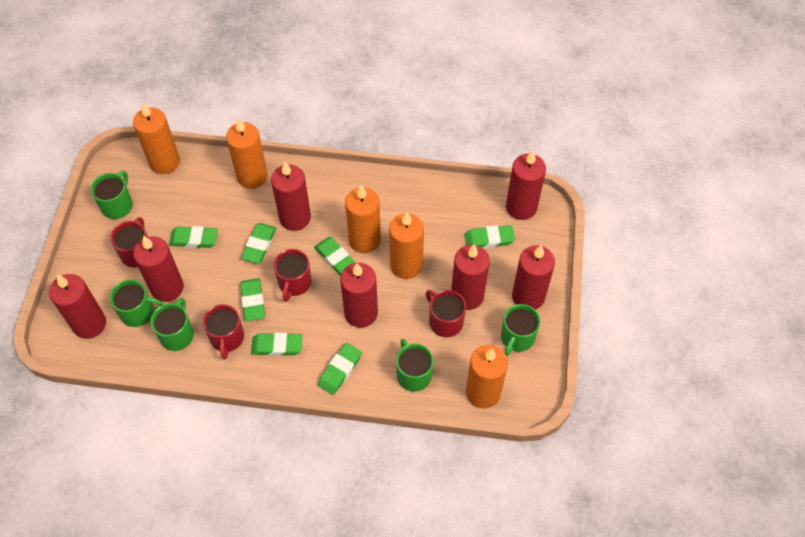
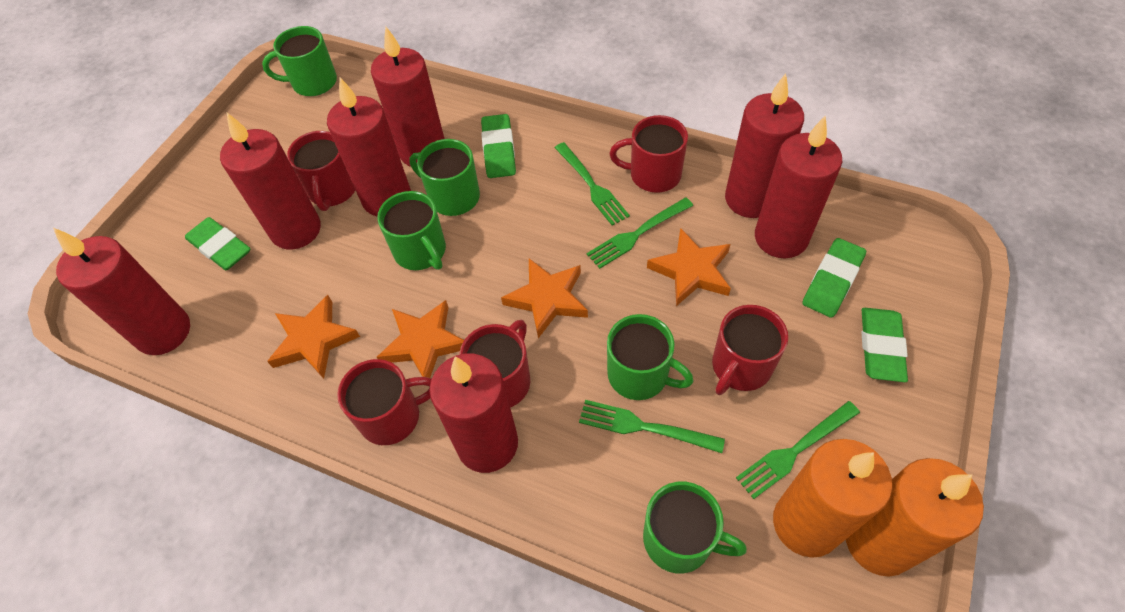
green eraser: [169,226,218,248] [240,278,265,321] [241,223,276,263] [251,333,302,356] [314,237,356,275] [318,343,362,395] [464,225,515,249] = 7 -> [185,217,251,270] [481,114,516,178] [803,238,866,318] [861,308,908,382] = 4
green fork: none = 0 -> [555,142,630,226] [579,400,725,453] [587,198,693,269] [736,401,860,499] = 4
orange candle: [133,103,180,174] [226,118,268,189] [345,185,381,253] [389,212,424,279] [466,345,508,408] = 5 -> [773,439,892,558] [846,458,984,577] = 2
orange star: none = 0 -> [267,295,360,379] [377,300,464,378] [501,259,588,338] [647,228,731,306] = 4
red mug: [110,217,148,268] [203,304,244,360] [274,249,312,302] [426,290,466,337] = 4 -> [287,131,355,211] [337,359,432,445] [459,320,530,407] [609,115,688,193] [712,305,788,395] = 5

